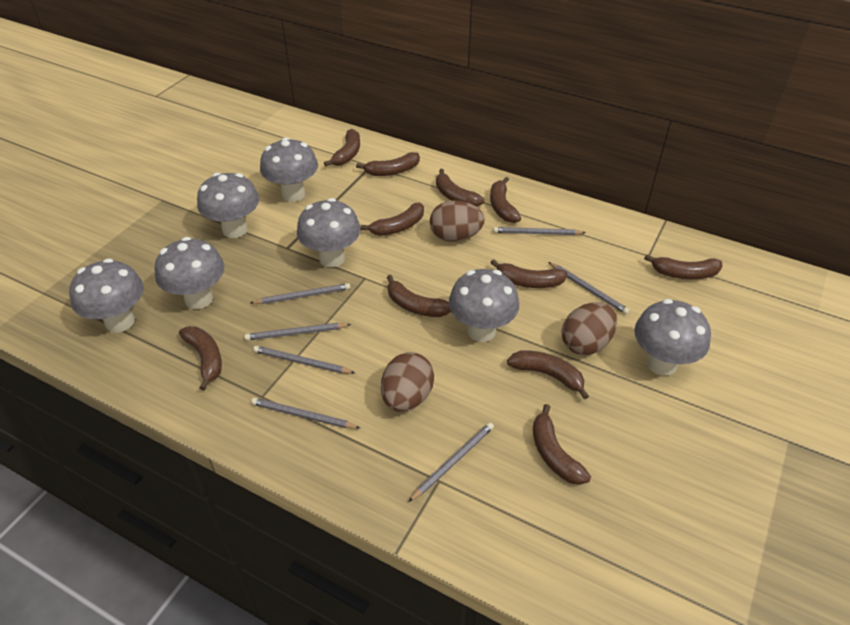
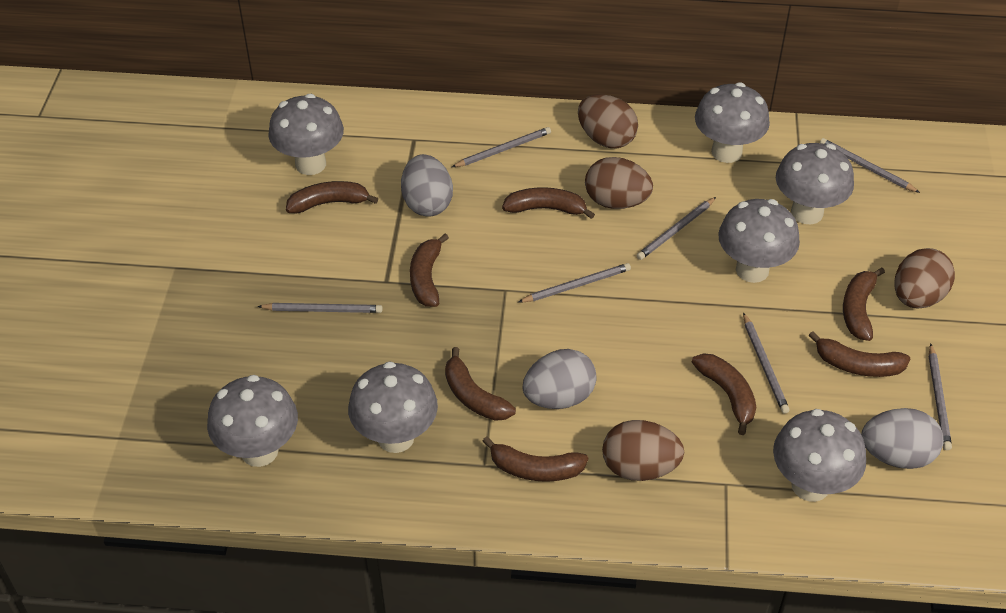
brown banana: [179,326,222,390] [324,129,360,167] [356,152,420,176] [360,203,424,236] [387,275,451,317] [436,169,485,207] [490,177,521,223] [491,259,568,288] [507,350,589,399] [533,404,591,485] [644,255,722,279] = 11 -> [286,181,378,213] [410,234,449,307] [445,347,516,421] [482,437,588,482] [502,187,595,219] [692,353,756,435] [809,331,911,377] [843,268,885,341] = 8
brown egg: [381,352,434,412] [430,200,485,242] [562,302,617,355] = 3 -> [578,94,638,148] [585,157,653,209] [602,420,684,481] [894,248,955,308] = 4
grey egg: none = 0 -> [401,154,453,217] [523,349,597,409] [861,408,944,469] = 3

